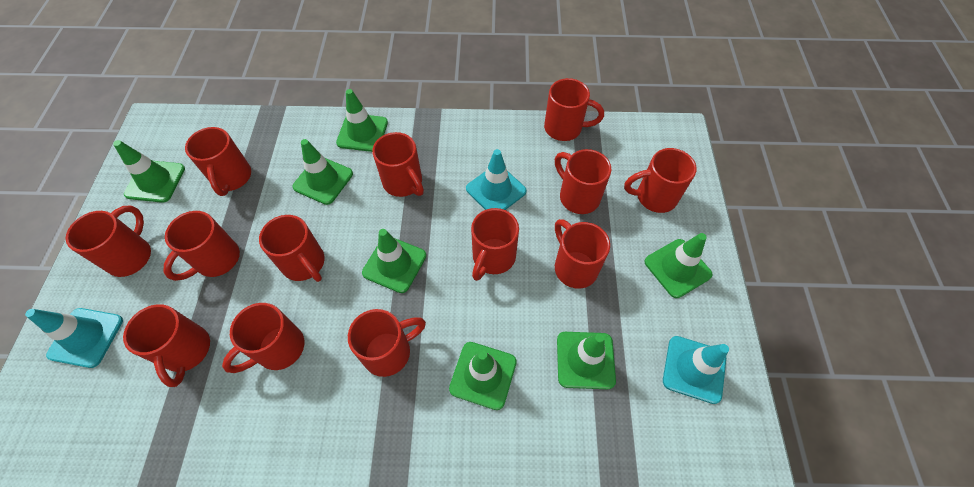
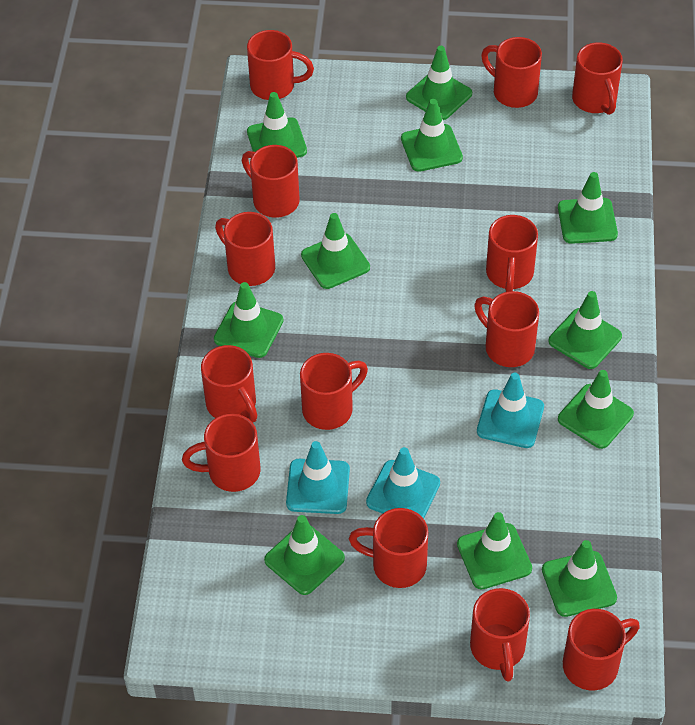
green traffic cone: [113,140,185,203] [292,139,353,205] [336,89,388,152] [362,229,426,293] [449,342,517,410] [557,332,616,389] [645,233,713,298] = 7 -> [214,282,283,358] [247,92,307,158] [264,515,345,595] [301,213,370,289] [401,99,463,172] [406,46,472,120] [457,512,532,590] [542,540,617,617] [549,291,622,369] [558,172,618,244] [558,370,634,449] = 11

